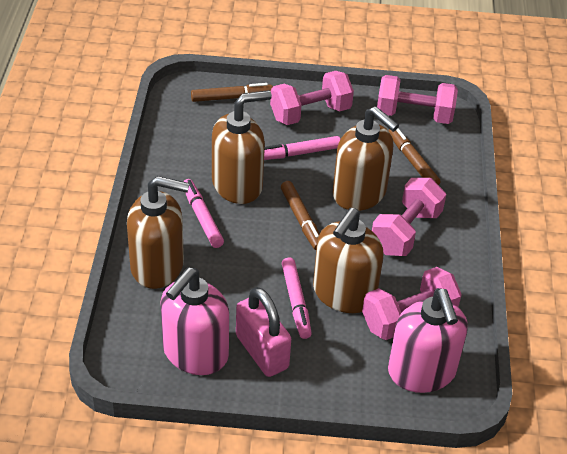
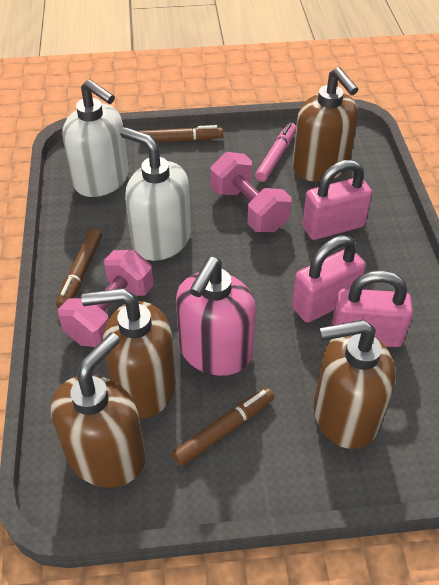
pink dumbbell: [270,71,354,125] [362,267,462,340] [372,178,446,256] [377,75,458,124] = 4 -> [58,250,154,347] [210,152,291,232] = 2
pink marker: [183,179,224,248] [264,136,340,160] [282,257,312,339] = 3 -> [255,123,296,182] = 1
pink padlock: [236,287,291,377] = 1 -> [292,235,366,323] [302,160,372,240] [332,270,413,347] = 3
pink soap dispenser: [161,267,229,375] [388,288,468,393] = 2 -> [176,257,256,376] = 1
white soap dispenser: none = 0 -> [63,79,129,197] [120,127,191,261] = 2

